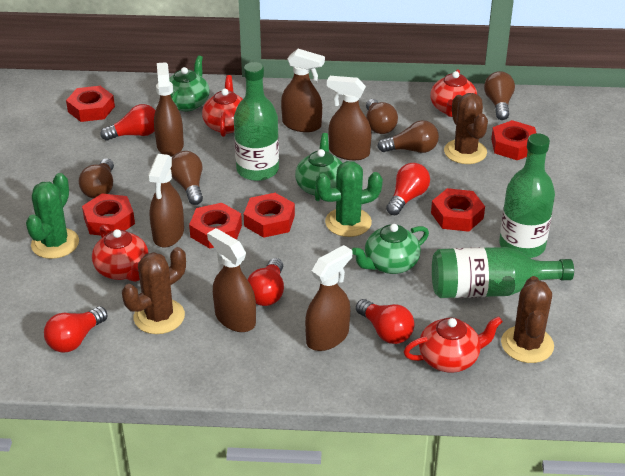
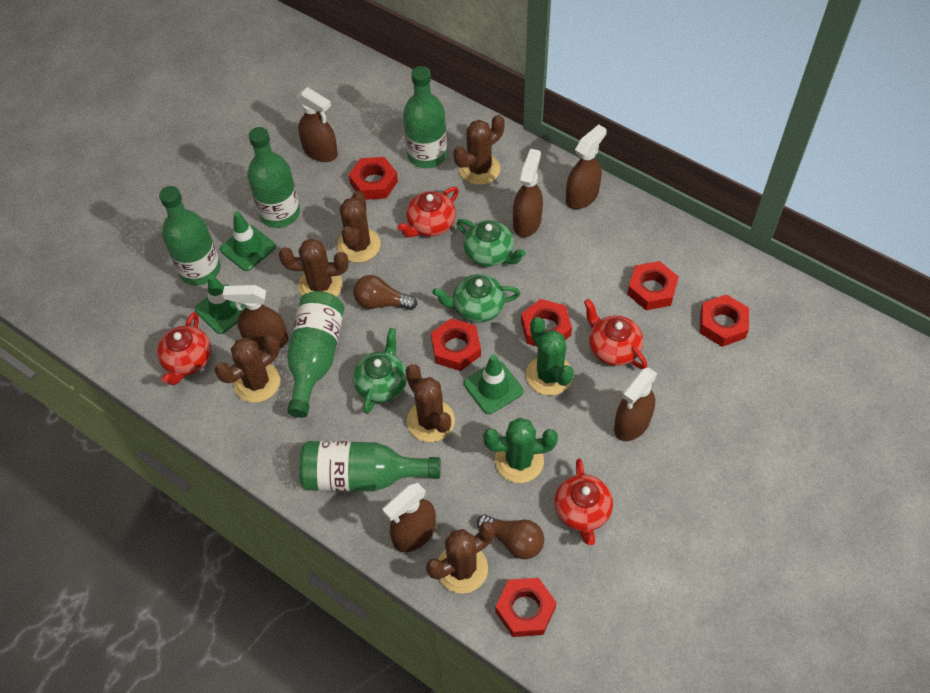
brown cactus: [122,247,186,334] [444,93,488,164] [501,276,554,363] = 3 -> [215,335,280,403] [279,238,348,297] [337,191,380,263] [405,364,455,442] [426,521,495,594] [454,115,505,185] = 6
brown light bulb: [79,158,114,198] [171,151,203,205] [366,99,398,134] [377,120,439,153] [484,71,515,120] = 5 -> [353,275,417,310] [477,514,544,559] = 2
green bottle: [234,62,279,181] [432,247,574,298] [499,133,555,258] = 3 -> [159,186,221,285] [247,127,300,228] [287,291,344,418] [299,441,441,491] [403,66,447,168] = 5
green traffic cone: none = 0 -> [195,274,245,334] [220,212,276,271] [464,355,523,414] = 3
red light bulb: [44,306,108,353] [100,104,156,141] [248,258,284,306] [356,299,414,344] [386,163,430,215] = 5 -> none = 0

